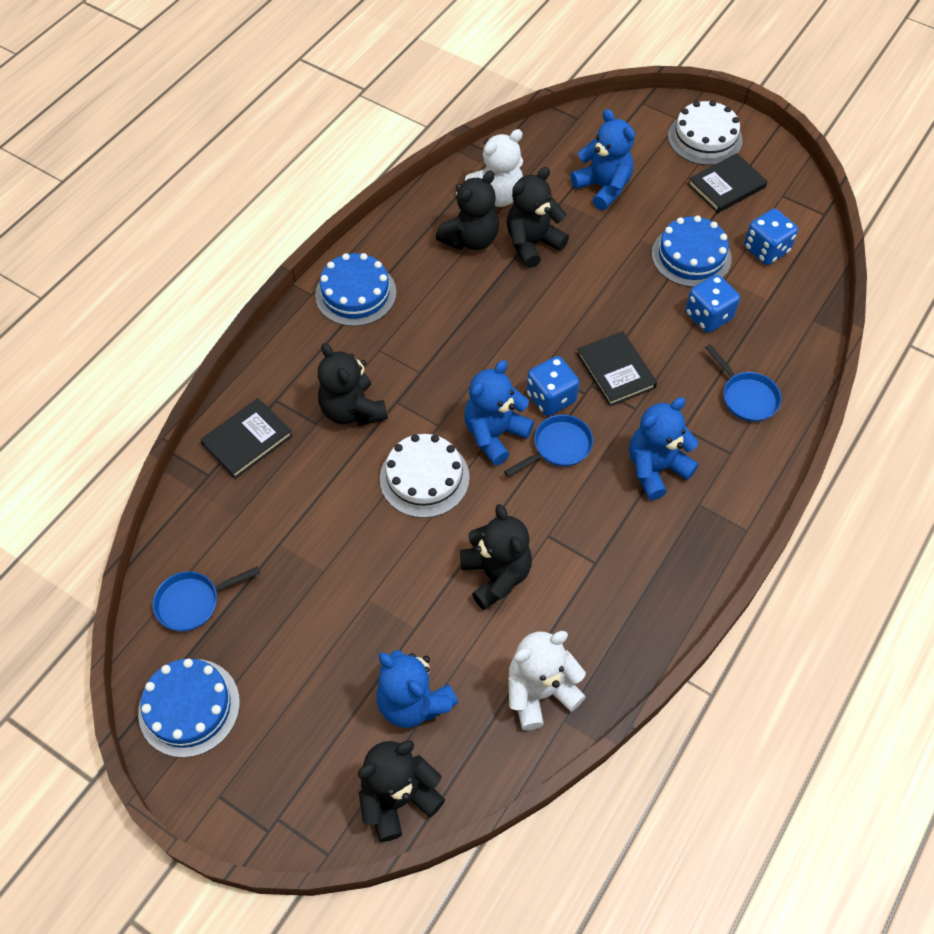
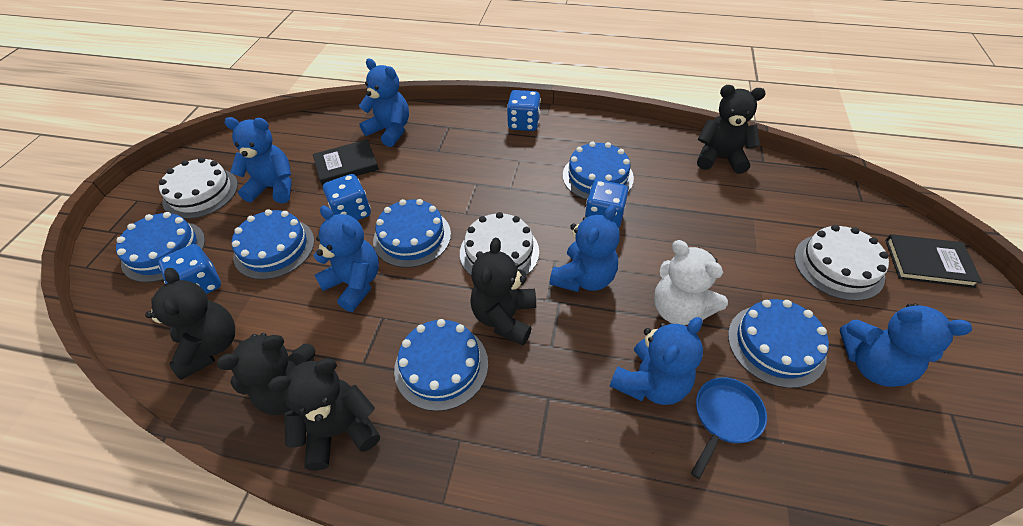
black book: [200,398,293,479] [577,331,657,406] [688,153,768,213] = 3 -> [313,139,379,186] [885,234,982,288] = 2
blue cake: [138,659,240,758] [315,253,396,326] [652,216,732,287] = 3 -> [116,212,205,283] [232,209,314,280] [373,199,451,268] [394,319,488,411] [563,141,634,200] [728,299,829,388] = 6
blue dice: [526,356,580,416] [685,275,740,333] [744,209,798,265] = 3 -> [158,244,221,294] [323,174,371,220] [507,90,541,131] [584,180,628,229] = 4
blue pan: [153,566,260,631] [504,415,593,477] [705,344,782,422] = 3 -> [691,377,767,479] = 1
blue teddy bear: [377,650,458,728] [464,360,534,465] [571,109,635,210] [629,397,699,500] = 4 -> [224,117,291,203] [314,206,379,312] [359,59,409,147] [549,205,620,292] [610,317,703,405] [839,303,972,387] = 6
white cake: [380,434,470,518] [668,100,743,165] = 2 -> [159,157,238,219] [460,212,539,275] [794,225,889,301] = 3
white teddy bear: [465,129,523,207] [508,631,586,730] = 2 -> [654,240,728,325] = 1

